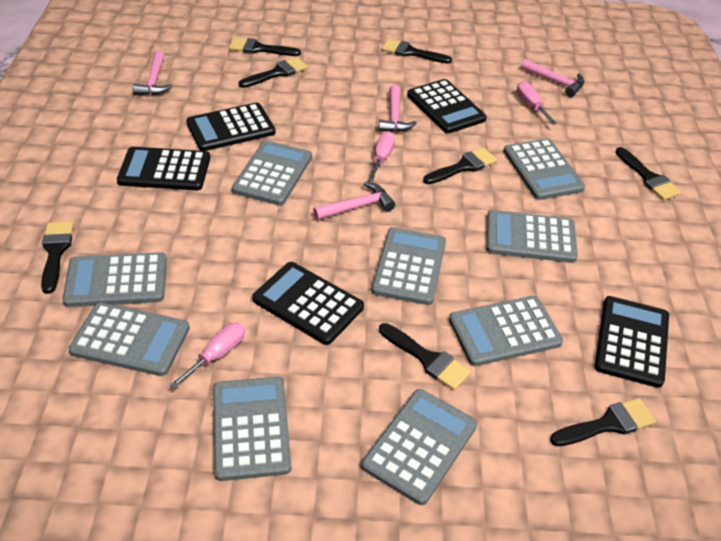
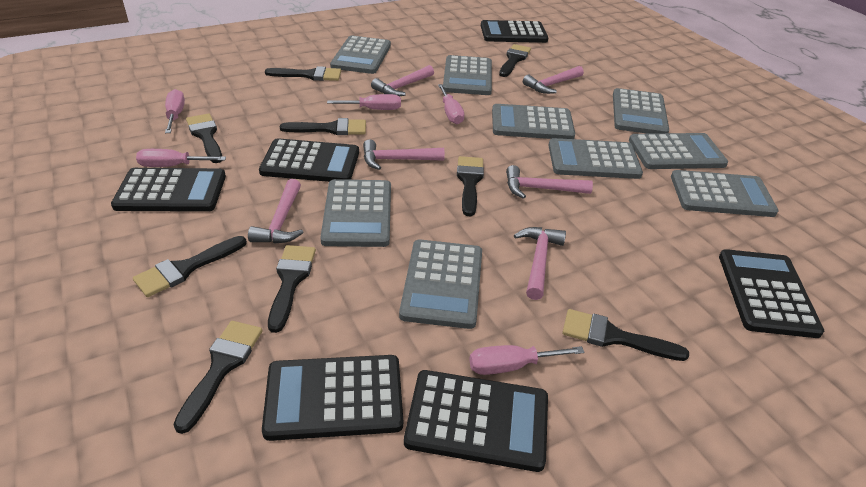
black brush: [41,221,74,294] [229,38,301,56] [239,57,308,88] [379,323,471,390] [382,39,452,64] [423,148,497,184] [550,398,656,446] [615,147,681,200] = 8 -> [133,236,247,297] [173,321,263,434] [186,113,222,163] [265,66,341,81] [268,245,316,333] [280,118,366,135] [457,156,484,216] [499,44,531,77] [562,309,689,361] = 9
black calculator: [117,147,210,190] [186,103,275,151] [252,262,364,345] [407,79,487,134] [595,296,669,388] = 5 -> [111,168,226,212] [259,138,359,182] [262,355,403,441] [404,370,548,472] [481,20,548,43] [719,249,824,338] = 6
pink hammer: [133,51,172,95] [313,182,395,220] [379,85,417,132] [521,59,584,97] = 4 -> [248,179,304,244] [363,140,445,170] [371,65,434,96] [506,165,593,199] [514,227,566,300] [523,66,584,94] = 6
pink screwdriver: [170,323,245,389] [368,131,395,181] [517,81,557,125] = 3 -> [136,149,226,167] [165,89,185,133] [327,94,401,110] [438,84,464,124] [469,345,585,375] = 5

